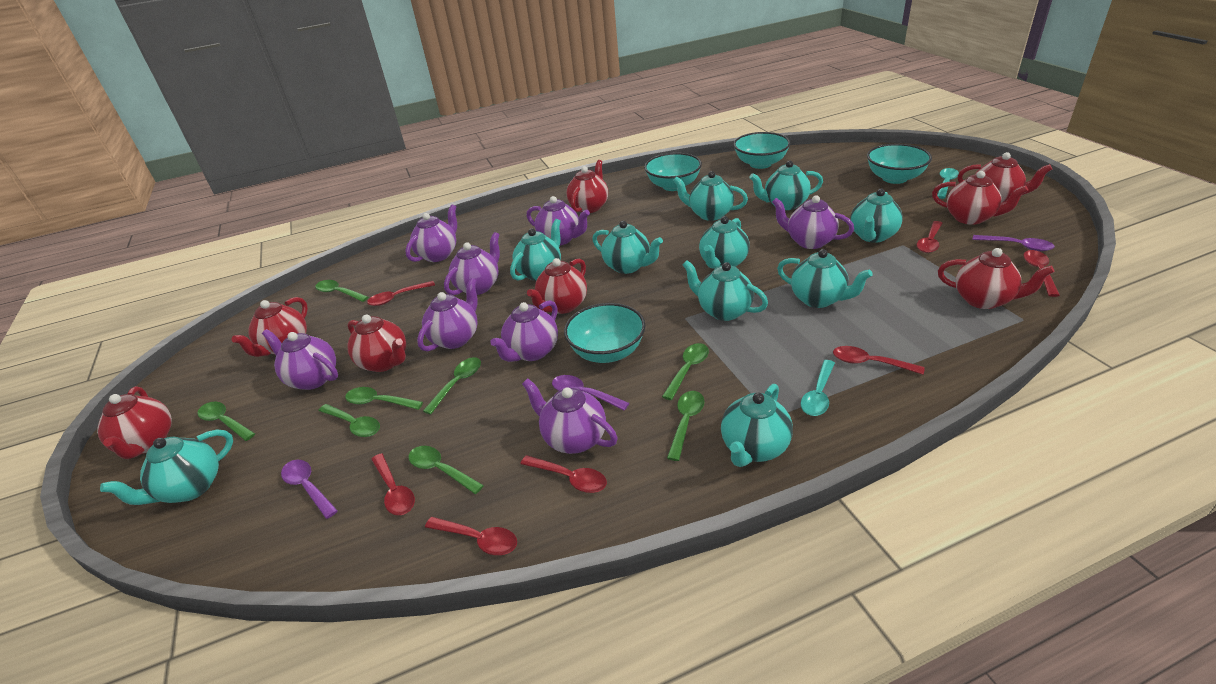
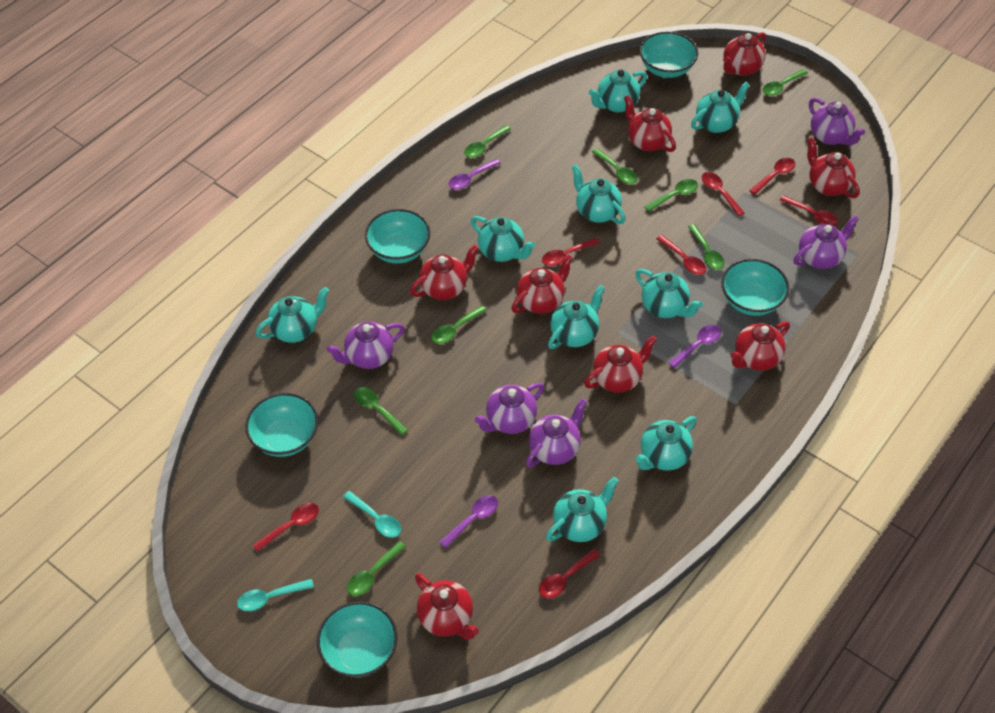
purple teapot: [262,329,338,390] [405,204,457,262] [417,278,478,352] [444,232,500,295] [490,300,558,362] [522,378,617,454] [527,196,590,245] [772,195,854,249] = 8 -> [327,322,405,369] [475,383,544,434] [526,398,587,467] [793,215,859,269] [809,98,865,145] = 5
turquoise bowl: [564,303,646,363] [644,153,702,191] [733,132,790,169] [867,144,932,184] = 4 -> [245,393,318,457] [317,601,398,678] [365,209,430,264] [639,32,698,78] [721,259,789,316] = 5
turquoise teapot: [100,429,233,505] [510,219,561,281] [592,221,663,274] [673,171,748,221] [682,260,768,321] [699,216,750,269] [721,384,793,467] [749,161,823,210] [777,249,873,308] [850,189,903,243] = 10 -> [256,287,329,343] [471,216,535,262] [546,477,619,542] [548,285,605,349] [572,164,625,224] [589,70,647,112] [635,269,703,318] [635,416,696,470] [691,82,750,133] = 9

